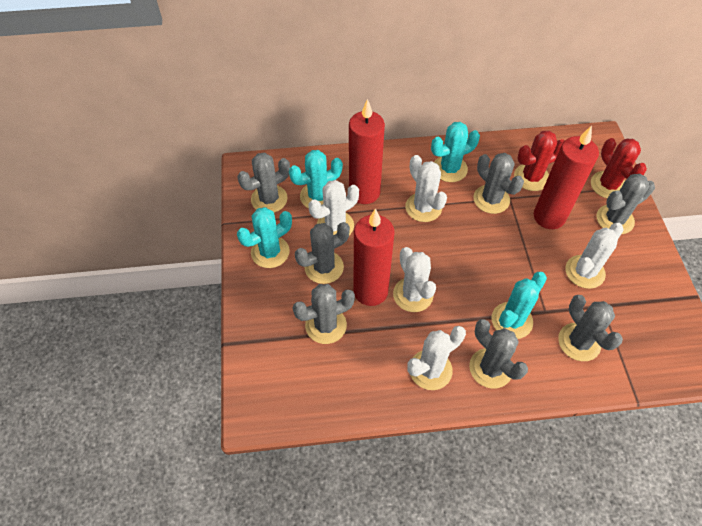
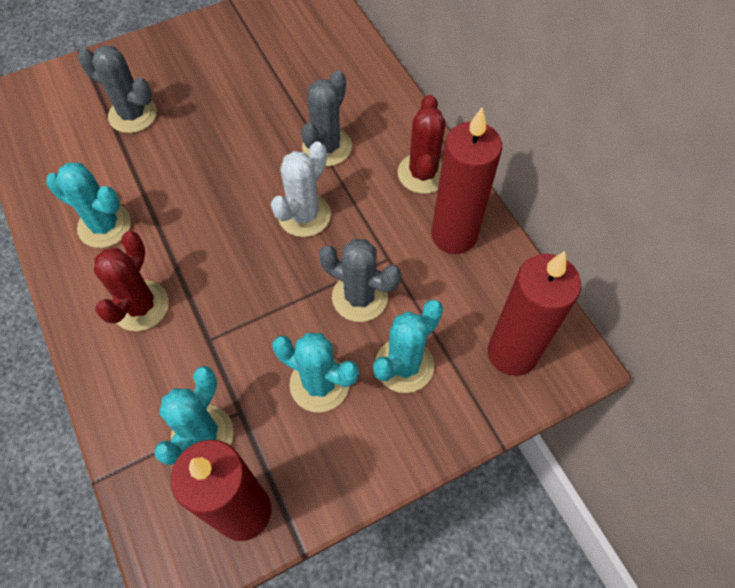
grey cactus: [237,153,290,213] [293,284,355,344] [295,222,350,284] [469,319,528,389] [473,153,524,214] [558,295,623,361] [597,174,655,234] = 7 -> [78,46,157,133] [301,70,352,166] [319,239,401,322] = 3
white cactus: [309,180,359,235] [393,247,436,312] [405,155,447,222] [407,326,466,390] [565,223,624,289] = 5 -> [271,141,331,237] = 1

